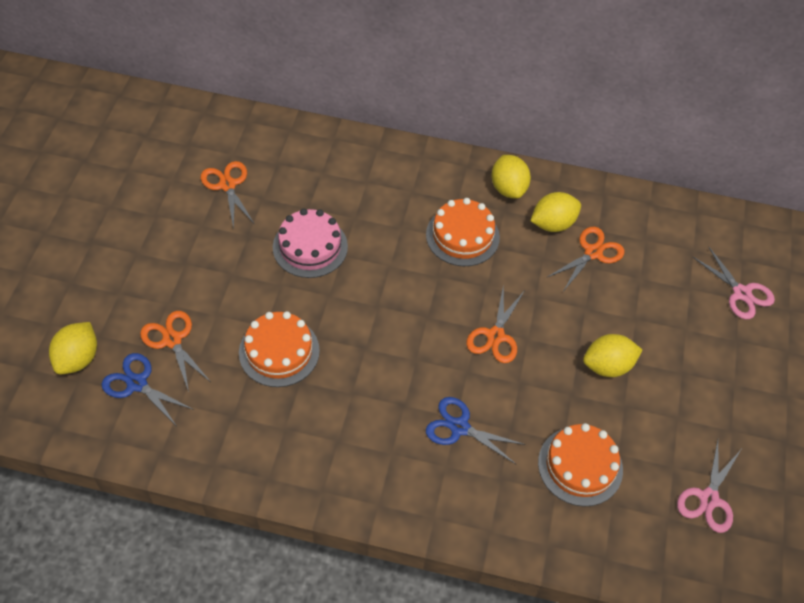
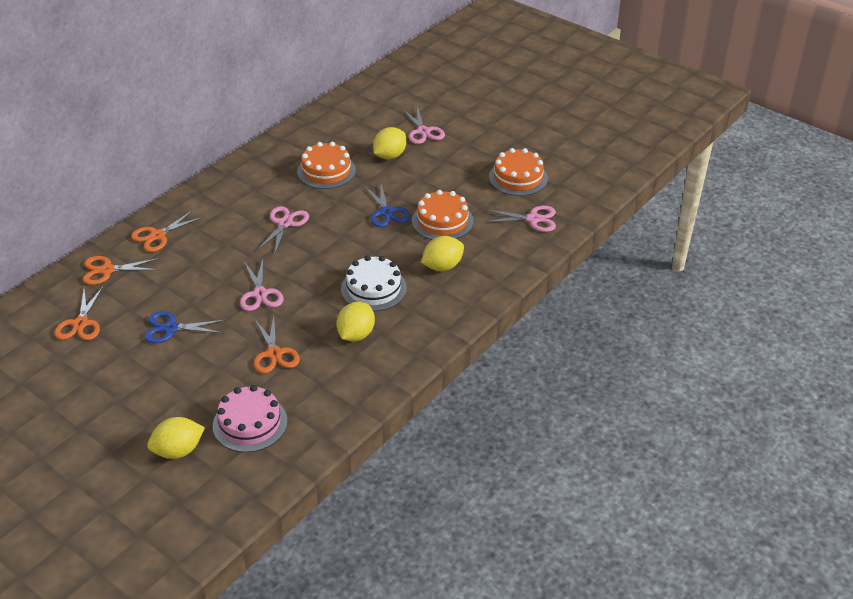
pink scissors: [677,440,741,533] [693,246,775,319] = 2 -> [240,259,284,311] [258,206,309,253] [402,106,445,144] [485,206,556,232] = 4
white cake: none = 0 -> [341,255,407,311] = 1

